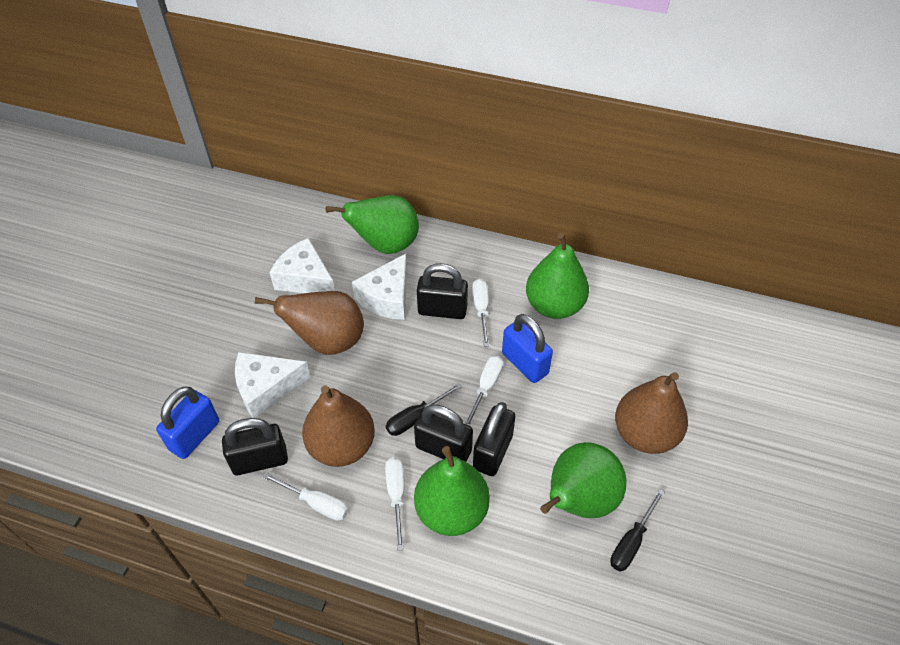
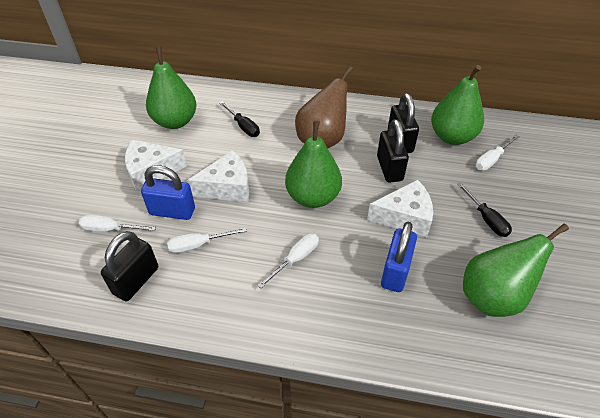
black padlock: [222,418,288,475] [414,404,473,462] [417,263,468,319] [473,402,516,476] = 4 -> [101,231,158,301] [377,119,409,183] [388,93,419,153] = 3
brown pear: [255,291,364,355] [302,385,375,467] [615,372,688,454] = 3 -> [295,66,353,149] = 1

